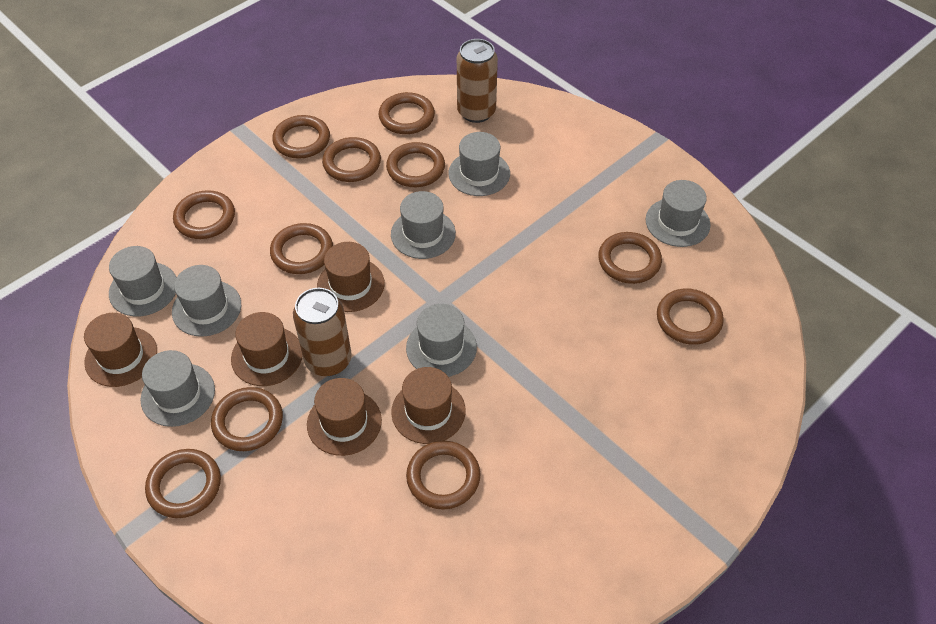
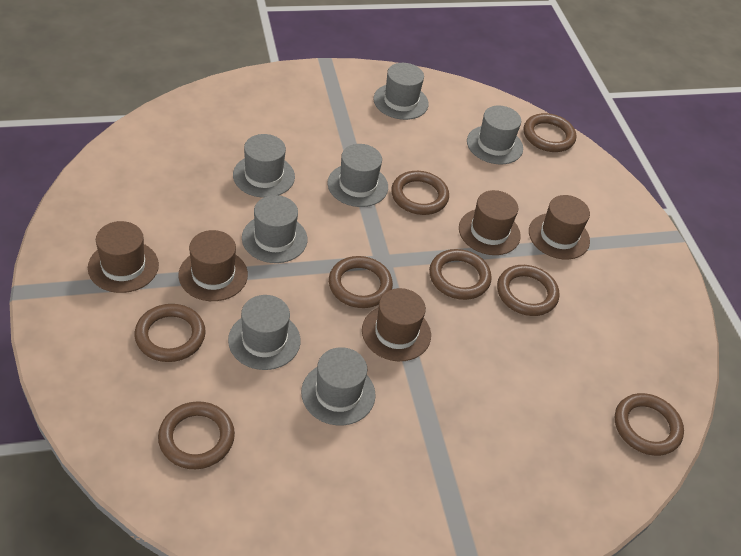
brown can: [293,288,351,376] [457,39,498,123] = 2 -> none = 0
brown ring: [145,449,221,518] [173,190,235,239] [211,387,283,451] [270,223,333,274] [272,115,330,159] [322,137,381,182] [378,92,435,134] [386,142,445,187] [406,441,480,510] [598,232,662,284] [657,289,724,345] = 11 -> [135,304,206,362] [158,401,235,469] [329,256,393,308] [391,171,449,215] [429,249,492,300] [497,265,560,316] [524,113,576,152] [615,393,684,456] = 8

